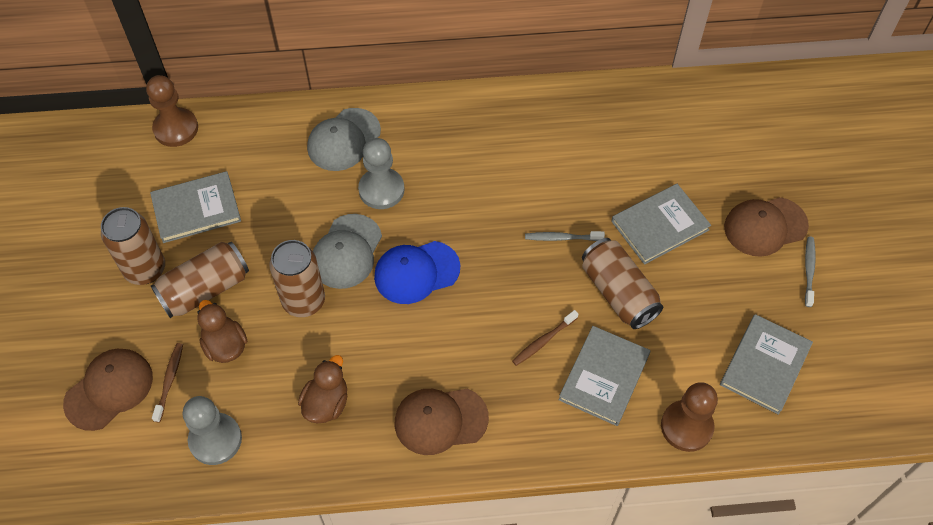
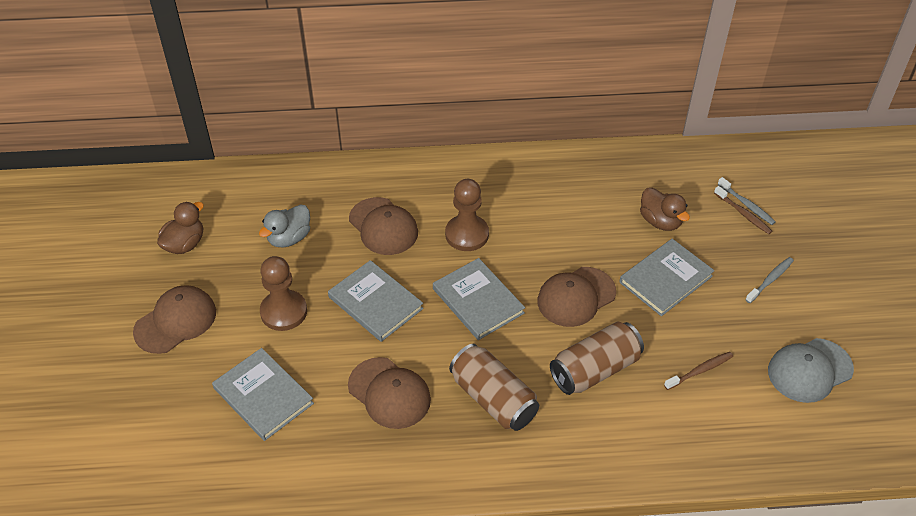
blue cap: [374,241,460,304] = 1 -> none = 0
brown can: [101,207,165,285] [151,242,249,318] [269,240,325,317] [582,238,663,329] = 4 -> [449,344,539,431] [550,321,644,395] = 2
brown cap: [63,349,153,431] [395,389,489,455] [724,197,809,257] = 3 -> [133,285,216,354] [348,357,431,429] [349,197,418,255] [537,267,616,327] = 4
grey cap: [307,108,381,171] [313,214,382,289] = 2 -> [768,338,854,403] = 1
grey duck: none = 0 -> [259,204,310,248] = 1
grey pawn: [183,396,242,465] [358,138,404,209] = 2 -> none = 0

